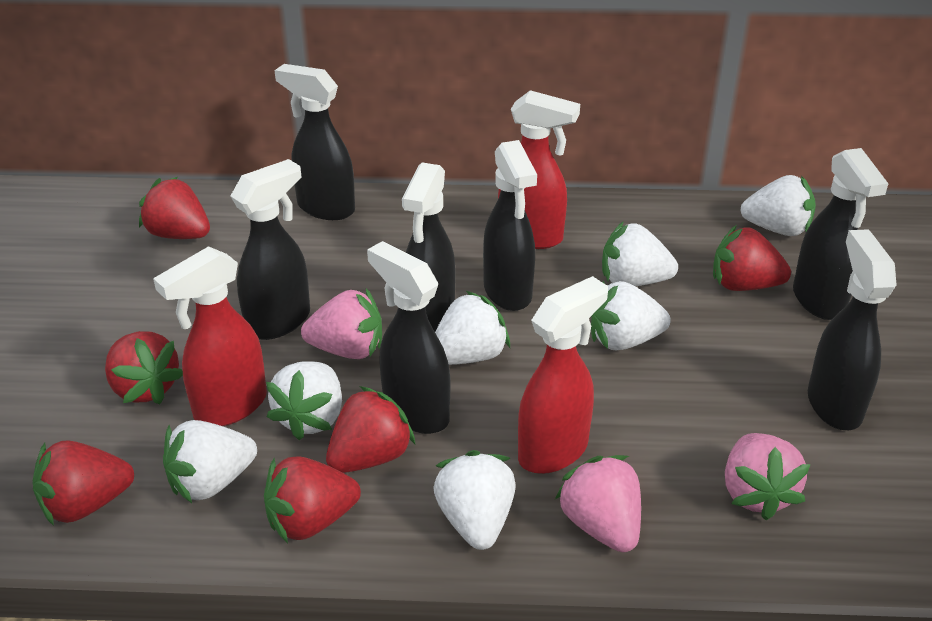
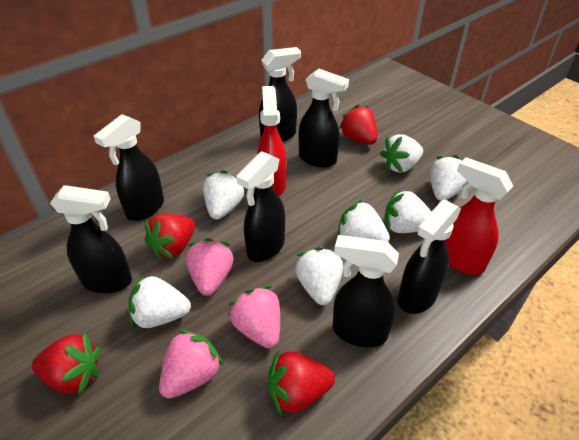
red spray bottle: [153,246,267,426] [498,90,580,249] [518,276,608,474] = 3 -> [257,86,287,196] [445,157,513,275] = 2
red strawberry: [32,440,134,526] [105,331,183,404] [139,177,210,239] [264,456,361,543] [326,386,415,473] [713,225,791,291] = 6 -> [32,332,100,395] [145,214,195,259] [268,351,335,416] [339,104,377,145] = 4

